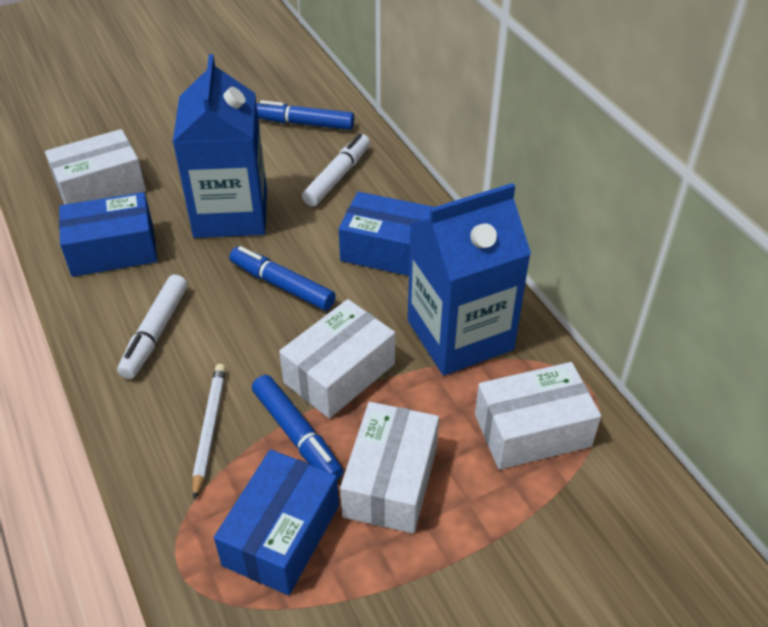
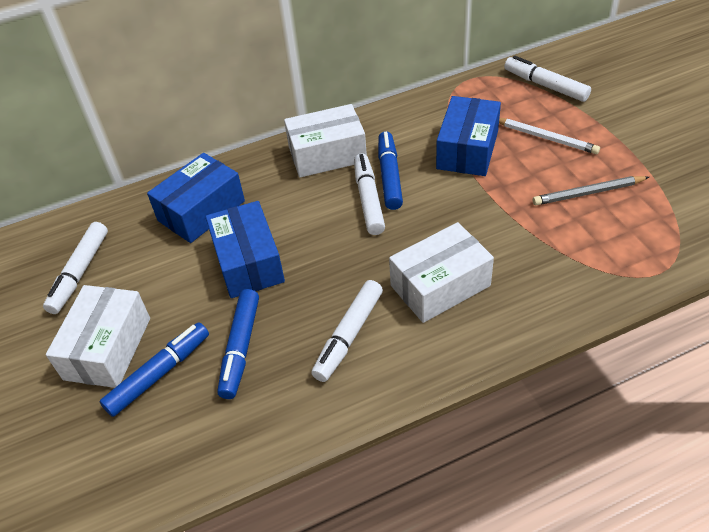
blue carton: [173,54,267,238] [408,183,531,375] = 2 -> none = 0
grey pencil: none = 0 -> [533,176,649,205] = 1
white box: [45,129,146,204] [279,299,395,418] [340,402,439,533] [475,362,601,470] = 4 -> [46,285,150,388] [284,104,367,177] [389,222,494,323] = 3
white marker: [117,275,188,379] [302,134,370,207] = 2 -> [43,222,108,314] [311,280,383,382] [354,154,385,235] [504,56,591,102] = 4

